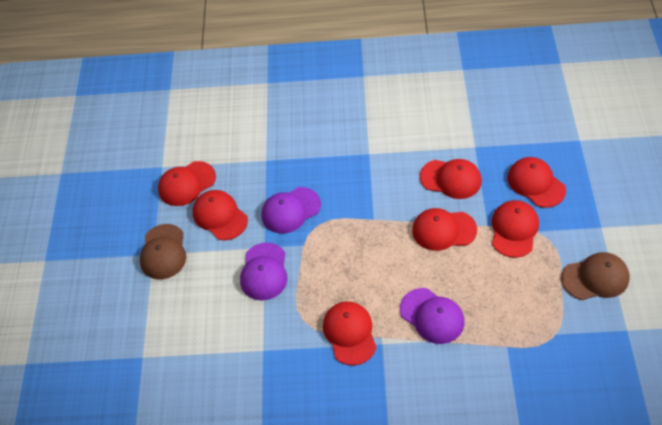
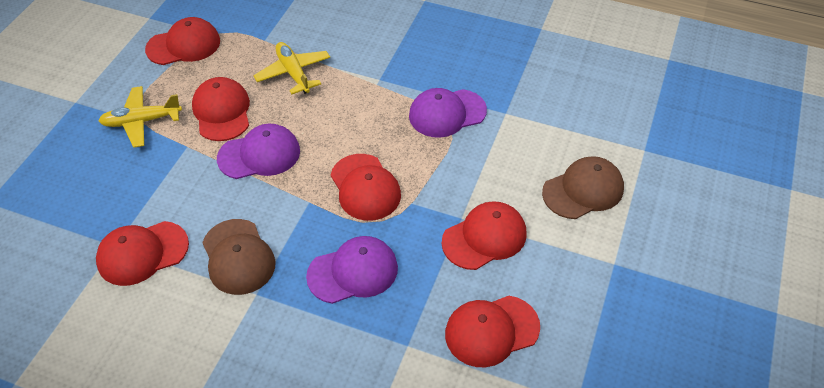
red cap: [158,161,216,206] [193,190,248,240] [323,301,377,365] [412,208,477,251] [420,159,482,199] [492,200,539,258] [507,157,566,208] = 7 -> [96,221,189,286] [145,17,220,65] [192,77,250,141] [331,154,401,221] [442,201,526,270] [445,296,540,367] = 6
yellow plane: none = 0 -> [99,86,182,148] [253,42,330,94] = 2

